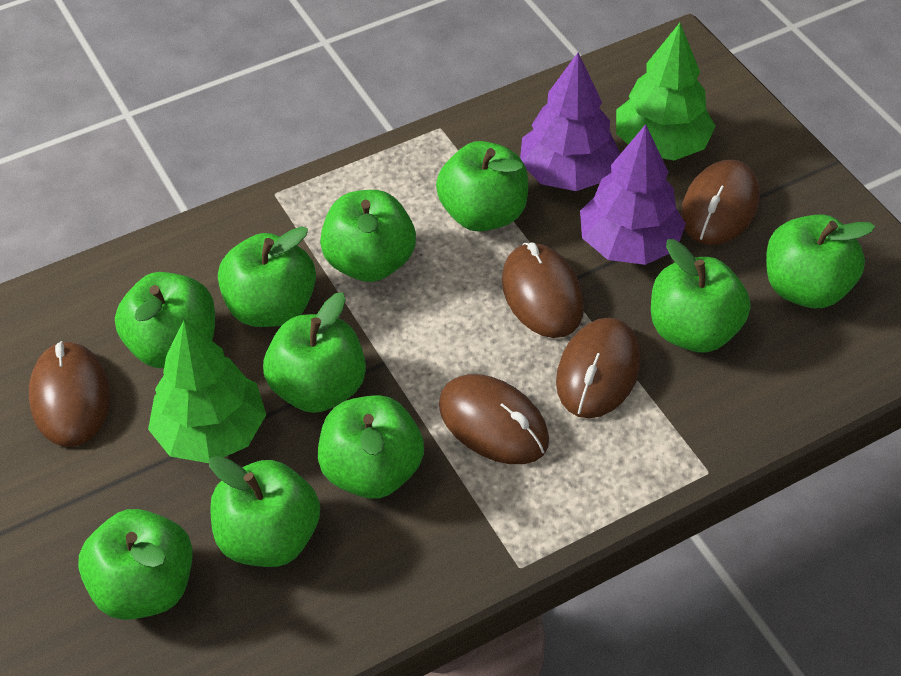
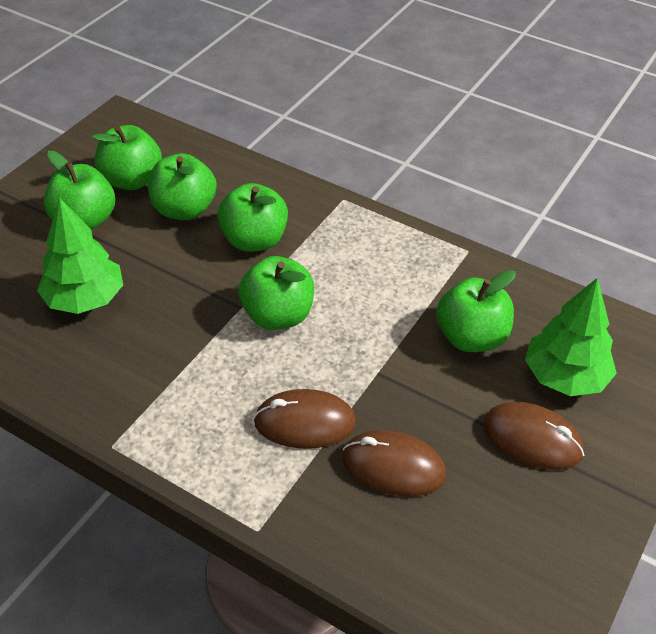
brown mouse: [29,341,110,447] [439,374,549,464] [502,243,584,338] [556,318,641,418] [681,159,760,245] = 5 -> [253,389,356,449] [342,430,446,497] [483,402,584,470] = 3
green apple: [78,509,193,620] [115,272,215,368] [209,456,320,567] [218,226,316,327] [263,292,366,413] [318,395,424,499] [320,190,416,282] [436,141,528,232] [651,239,750,353] [766,214,875,308] = 10 -> [44,151,115,230] [92,125,162,190] [148,153,216,220] [217,183,288,252] [238,256,314,330] [436,270,516,352] = 6
purple tree: [520,53,620,191] [580,124,686,265] = 2 -> none = 0

